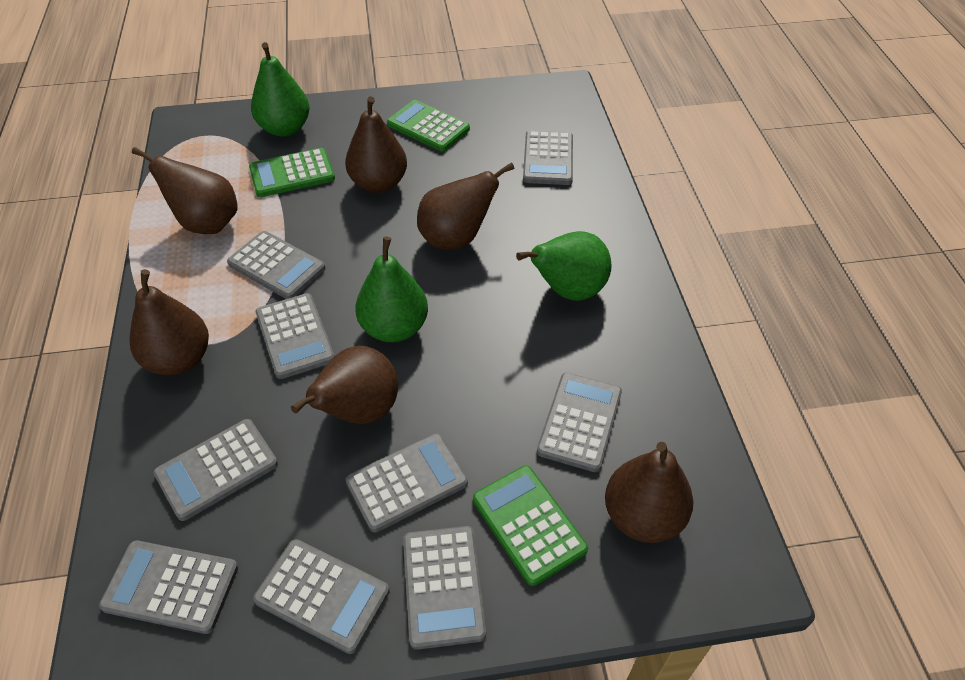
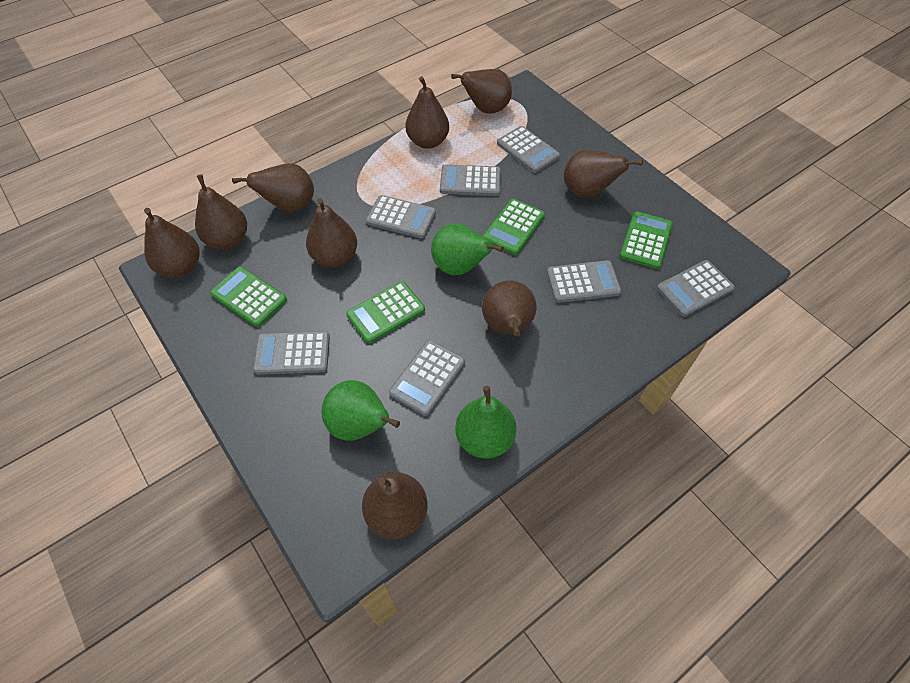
brown pear: [129,269,209,375] [132,147,238,234] [291,346,398,424] [345,96,407,193] [417,162,515,250] [605,442,693,543] = 6 -> [144,208,199,278] [195,174,247,250] [232,163,314,212] [306,198,357,267] [362,472,428,539] [406,76,449,149] [451,69,512,114] [482,281,537,336] [564,150,643,198] = 9
green calculator: [249,148,335,197] [387,100,470,151] [473,466,588,586] = 3 -> [210,267,287,327] [346,281,425,343] [483,199,545,255] [620,211,673,269] = 4
grey calculator: [99,541,238,634] [154,419,278,521] [227,231,325,299] [253,539,390,654] [256,293,335,379] [345,433,468,532] [403,526,486,650] [523,130,573,185] [537,373,622,472] = 9 -> [253,331,330,375] [366,195,436,239] [389,340,465,416] [440,164,501,196] [497,126,560,173] [547,260,621,303] [657,260,735,317] = 7

